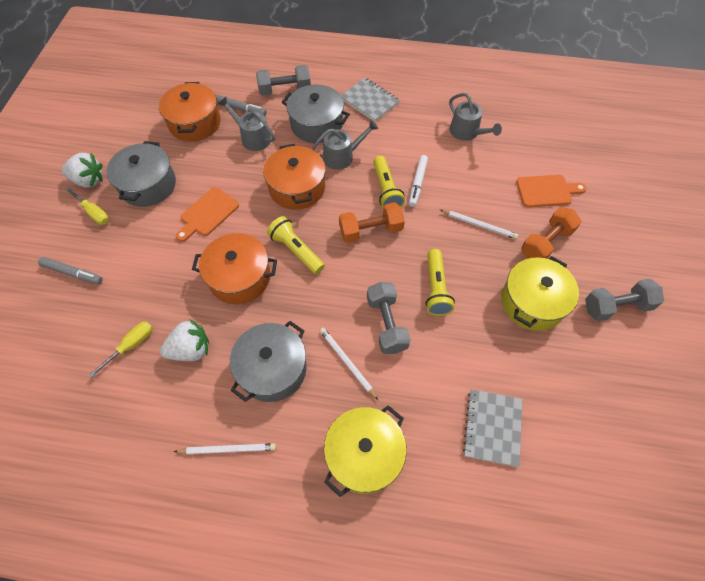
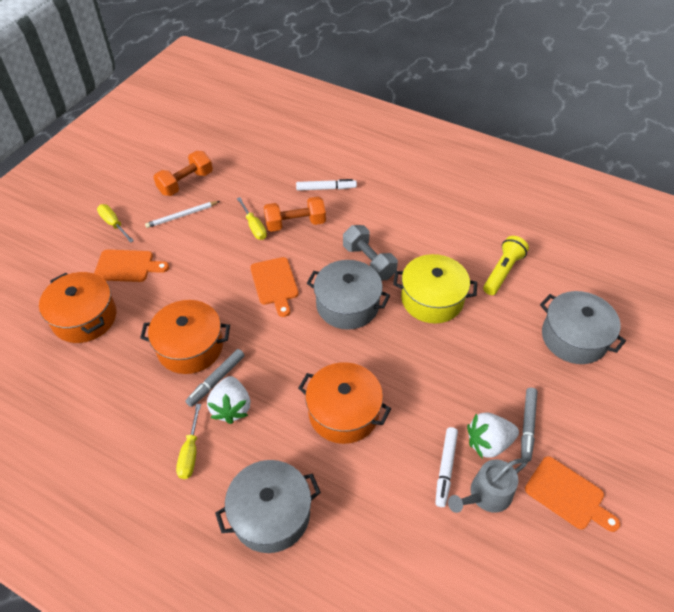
grey dumbbell: [256,65,311,96] [367,282,411,354] [585,278,664,321] = 3 -> [343,225,398,281] = 1
grey notebook: [341,78,400,122] [463,389,522,467] = 2 -> none = 0
grey watering can: [218,97,275,151] [312,120,378,170] [449,93,502,141] = 3 -> [448,458,528,513] = 1
orange cutting board: [176,187,239,242] [516,175,587,207] = 2 -> [94,249,169,282] [250,257,299,317] [525,456,620,532] = 3
white marker: [409,155,428,207] = 1 -> [296,179,357,191] [435,427,458,507] = 2
white pencil: [174,443,276,454] [320,328,378,400] [440,210,518,239] = 3 -> [145,201,220,228] = 1
yellow flashlight: [267,216,325,274] [373,156,405,208] [425,249,455,316] = 3 -> [483,236,529,295] = 1
yellow pot: [324,405,407,497] [501,256,579,331] = 2 -> [393,254,477,324] = 1
yellow screwdriver: [65,187,109,225] [88,321,153,378] = 2 -> [97,204,134,243] [176,404,201,479] [237,197,267,240] = 3

